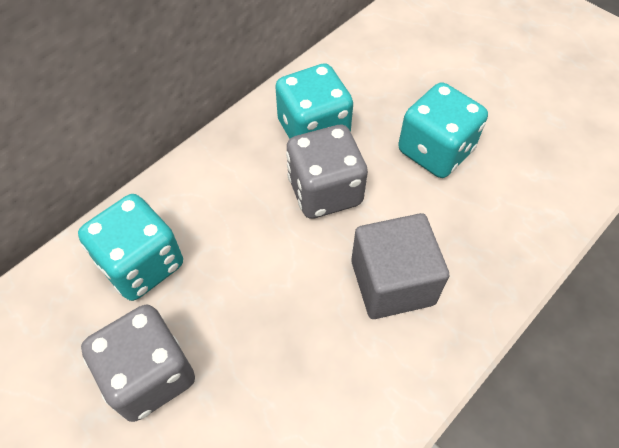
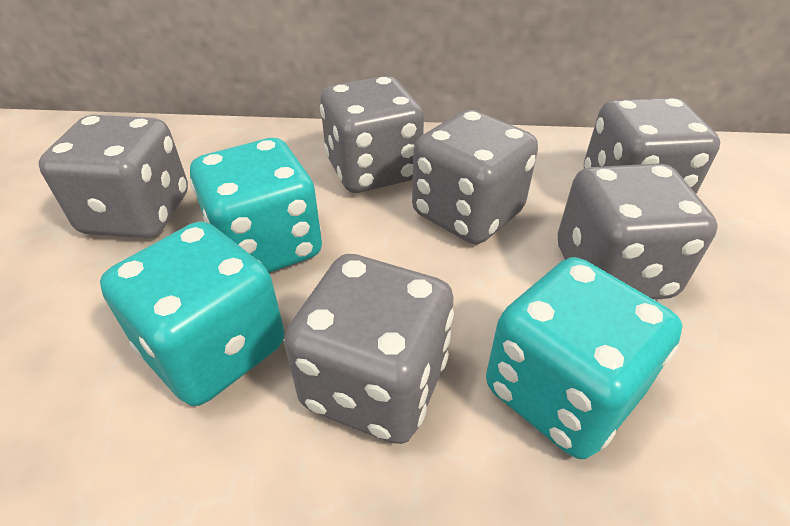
grey cube: [351,213,449,319] = 1 -> none = 0
grey dice: [81,305,195,422] [286,125,368,219] = 2 -> [38,115,188,238] [284,254,454,444] [320,76,424,193] [412,110,538,244] [558,163,718,299] [584,98,720,194] = 6

